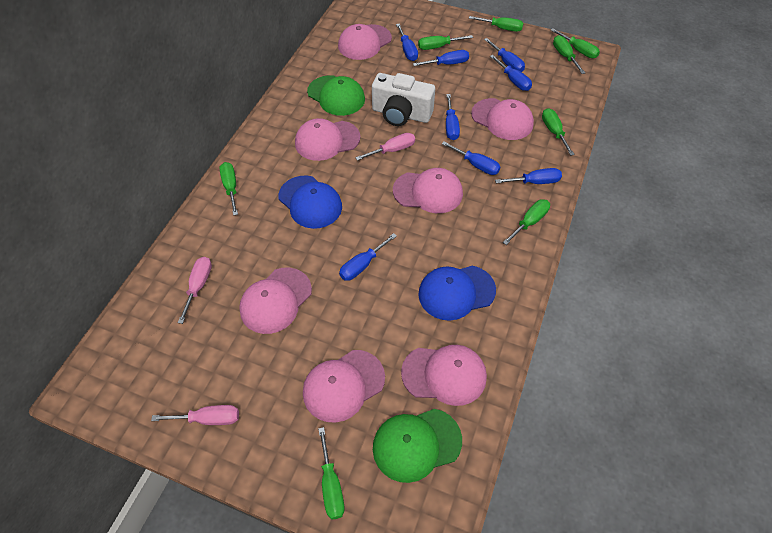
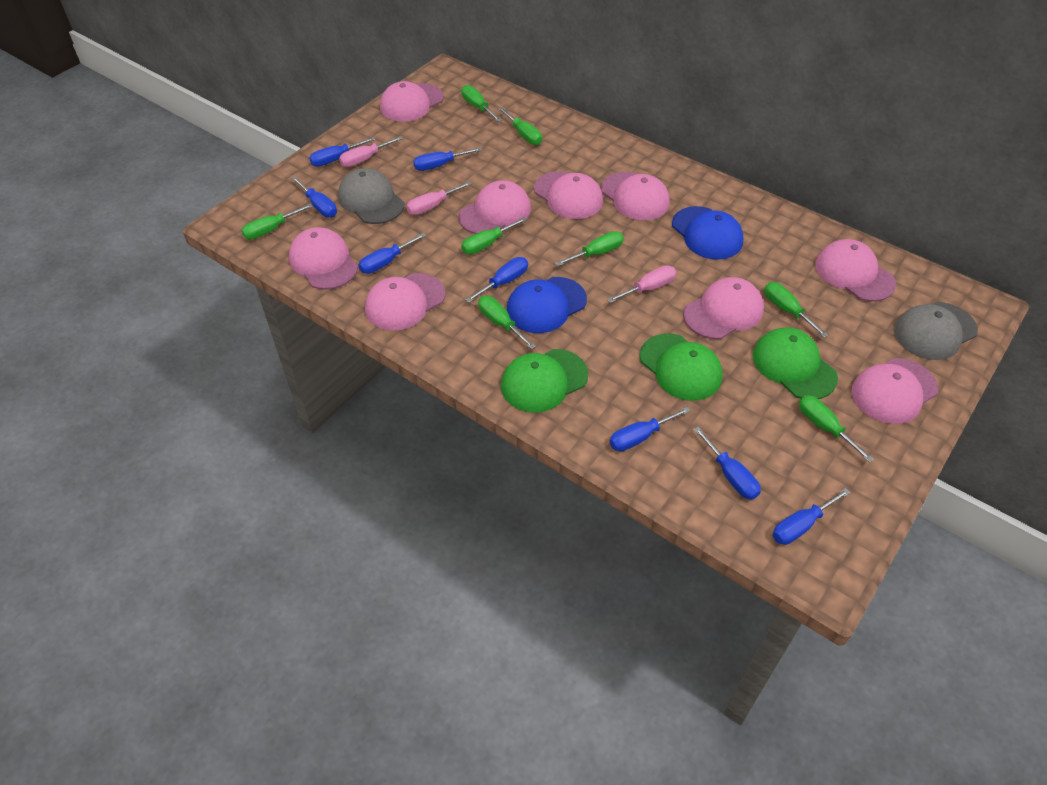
green cap: [307,75,365,116] [373,409,462,483] = 2 -> [501,349,588,413] [639,334,723,401] [753,327,838,399] = 3
grey cap: none = 0 -> [338,168,404,224] [894,302,978,360] = 2
pink cap: [239,268,312,334] [295,118,360,161] [303,350,385,423] [338,24,392,60] [393,168,463,213] [401,345,487,406] [471,98,534,140] = 7 -> [289,227,358,290] [365,273,445,331] [380,81,444,122] [459,180,531,234] [534,171,603,219] [601,172,670,220] [683,277,764,339] [815,239,896,301] [852,358,938,424] = 9
white camera: [372,73,435,126] = 1 -> none = 0

